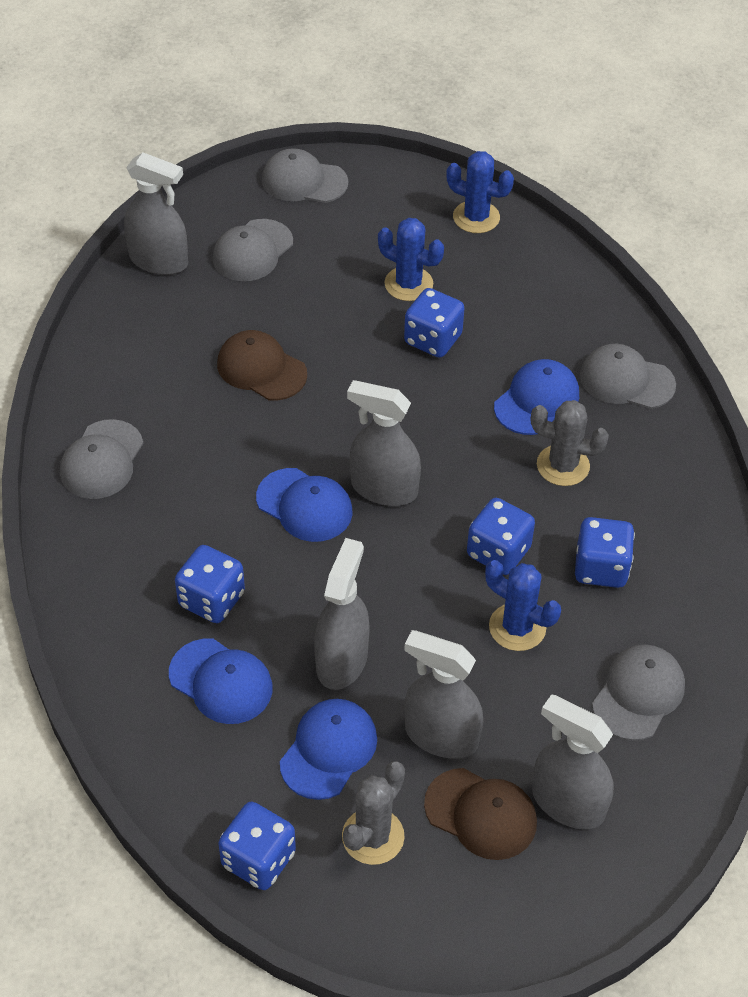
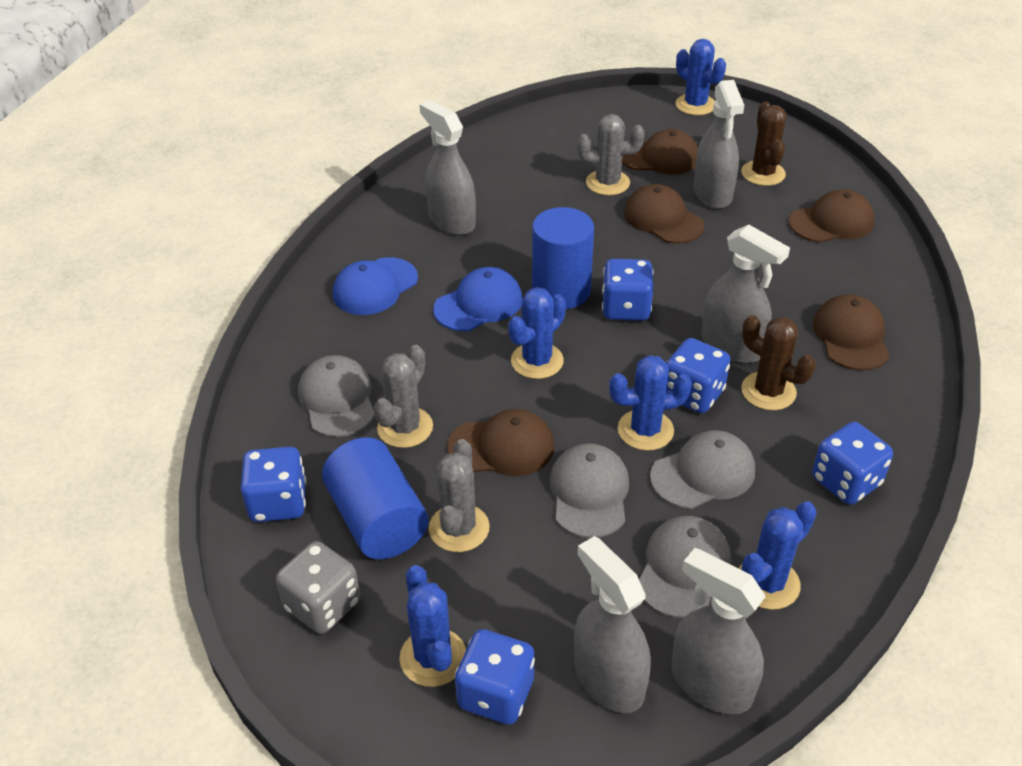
blue cactus: [378,218,444,301] [446,151,514,233] [485,560,561,651] = 3 -> [399,565,466,687] [508,287,566,379] [609,355,692,451] [676,39,726,115] [739,501,817,610] = 5
blue cap: [169,639,273,724] [256,468,353,542] [280,699,377,800] [494,359,579,435] = 4 -> [333,257,418,315] [433,267,523,331] = 2
blue cylinder: none = 0 -> [322,437,429,559] [532,207,594,309] = 2
brown cactus: none = 0 -> [741,102,786,186] [741,315,816,410] = 2
brown cap: [217,330,307,401] [424,768,537,860] = 2 -> [447,409,554,476] [622,129,698,175] [624,184,704,244] [789,190,875,243] [813,294,890,371] = 5
grey cactus: [342,761,405,865] [531,400,609,486] = 2 -> [374,345,433,448] [429,439,490,552] [577,114,644,195] = 3
grey cap: [60,419,143,499] [213,219,293,281] [262,148,348,203] [580,344,676,409] [592,644,685,741] = 5 -> [298,355,375,437] [549,443,629,538] [639,516,731,618] [650,430,755,509] = 4
grey dice: none = 0 -> [276,541,360,634] = 1

